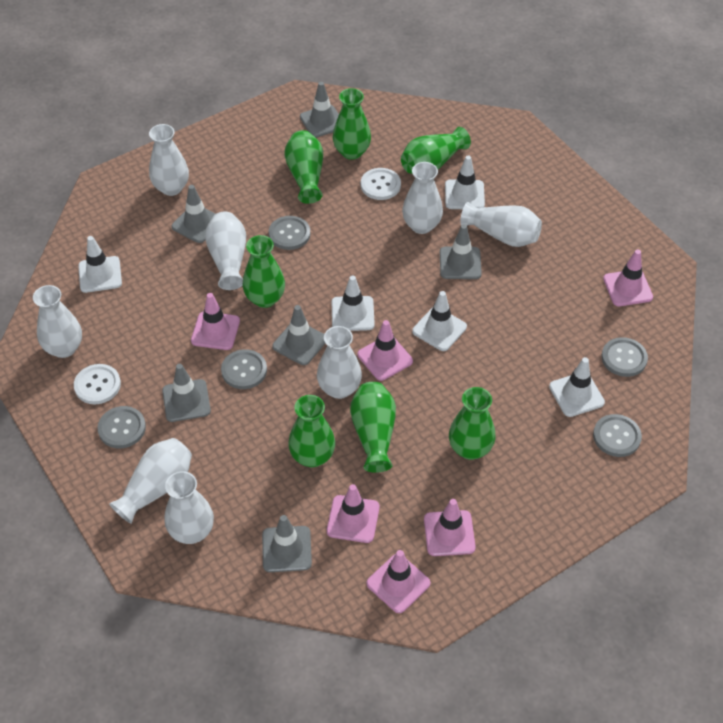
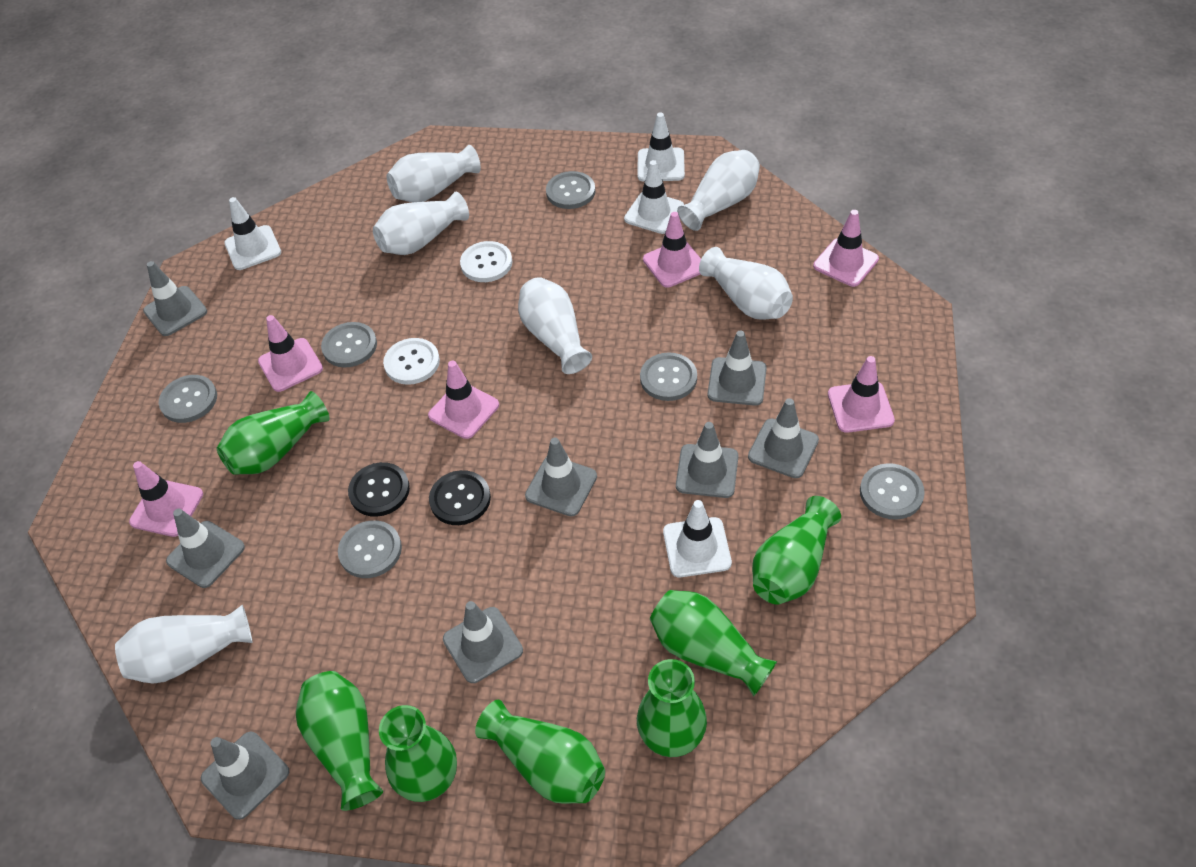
black button: none = 0 -> [348,462,410,517] [429,470,491,525] = 2
grey button: [97,406,146,448] [221,349,267,389] [269,216,311,250] [593,414,642,457] [601,337,648,377] = 5 -> [159,375,217,423] [321,322,377,368] [338,520,402,578] [546,171,595,209] [640,352,697,401] [860,463,925,520] = 6
grey traffic cone: [162,364,211,422] [171,185,215,243] [262,515,312,572] [272,305,326,365] [300,82,339,137] [440,224,482,279] = 6 -> [143,261,207,336] [166,509,245,588] [201,731,289,820] [443,601,523,683] [525,438,597,517] [676,422,739,498] [707,330,767,406] [748,398,819,478] = 8
white traffic cone: [78,236,122,293] [332,275,375,331] [412,291,467,351] [445,156,485,209] [549,357,605,417] = 5 -> [224,197,281,270] [624,160,684,234] [638,112,685,182] [663,500,732,577] = 4
white vase: [33,285,82,358] [109,438,192,524] [149,124,189,196] [165,471,214,544] [205,212,246,290] [317,326,362,399] [402,162,443,234] [460,202,542,247] = 8 -> [115,605,253,684] [373,192,469,255] [387,145,481,202] [518,277,592,374] [677,150,760,231] [699,247,793,320] = 6

